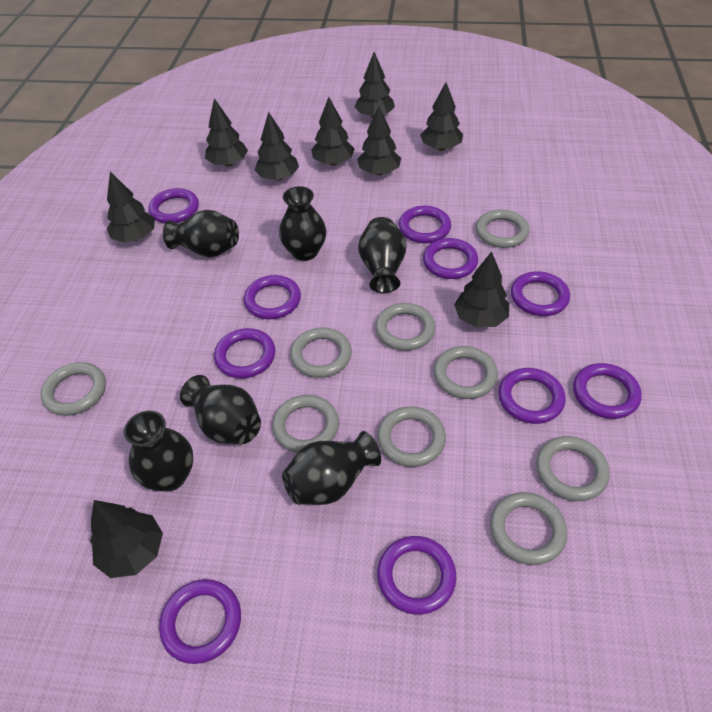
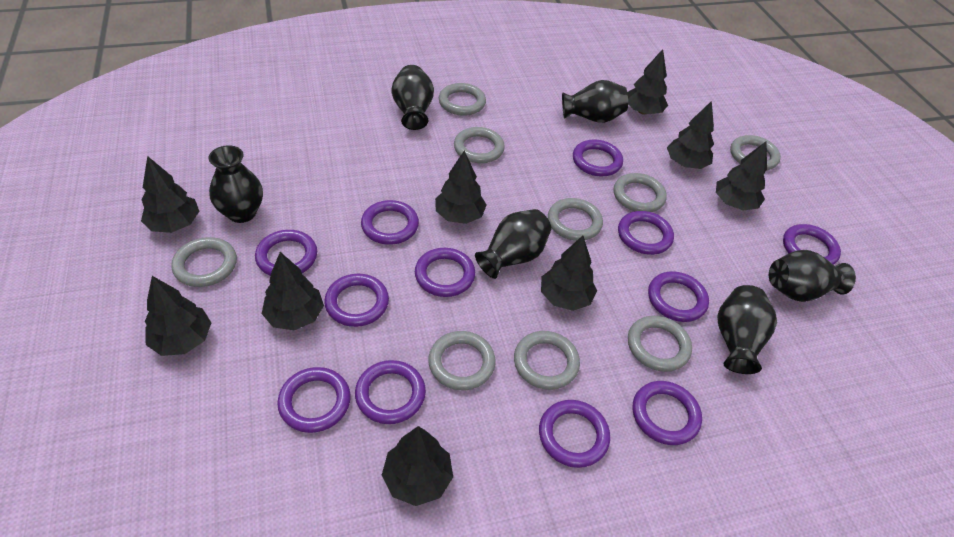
purple ring: [148,188,199,223] [159,579,241,664] [214,328,275,379] [244,275,301,319] [377,536,456,615] [399,206,451,243] [423,238,478,279] [498,368,566,424] [511,271,570,316] [573,363,642,419] = 10 -> [255,230,317,276] [277,367,351,433] [324,274,389,327] [355,360,426,424] [361,200,419,245] [415,248,475,297] [539,400,610,468] [573,139,623,177] [618,211,674,255] [633,381,702,445] [648,271,709,322] [783,224,841,265] = 12

